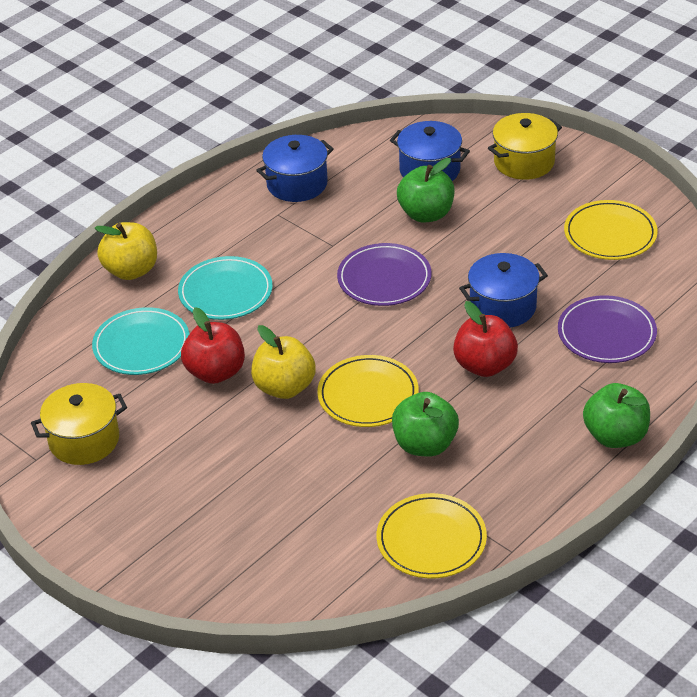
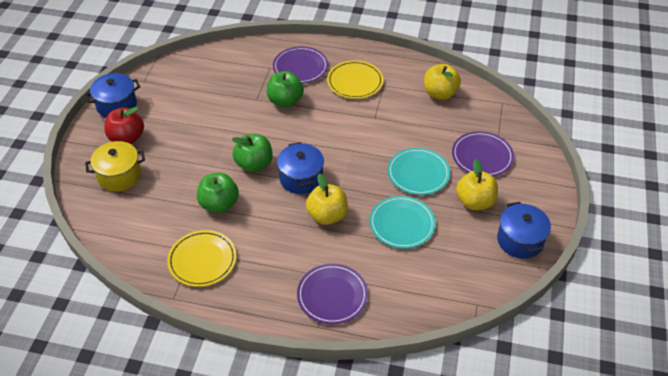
purple plate: [337,243,431,306] [558,295,657,363] = 2 -> [273,46,328,84] [297,264,368,324] [452,131,514,176] = 3
red apple: [181,307,245,384] [453,301,518,377] = 2 -> [104,107,144,144] = 1
yellow apple: [95,222,157,280] [251,325,316,399] = 2 -> [306,173,348,225] [424,64,461,100] [456,159,498,210] = 3
yellow plate: [317,355,419,427] [377,493,487,578] [564,200,658,260] = 3 -> [167,230,237,287] [327,60,383,99] = 2
yellow pot: [31,383,127,465] [488,113,562,180] = 2 -> [85,141,145,192] = 1

